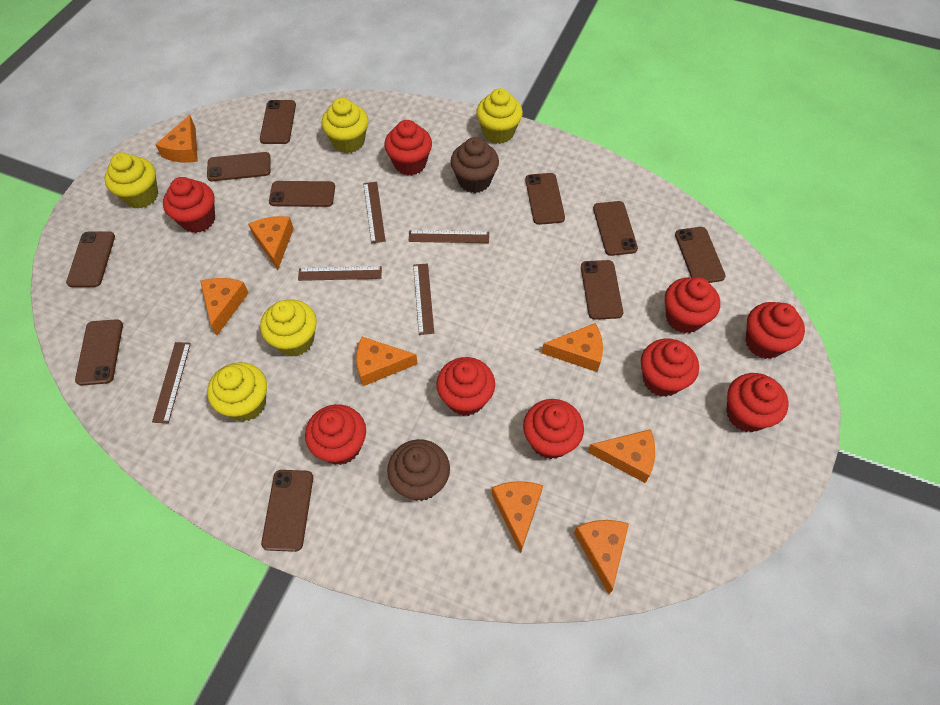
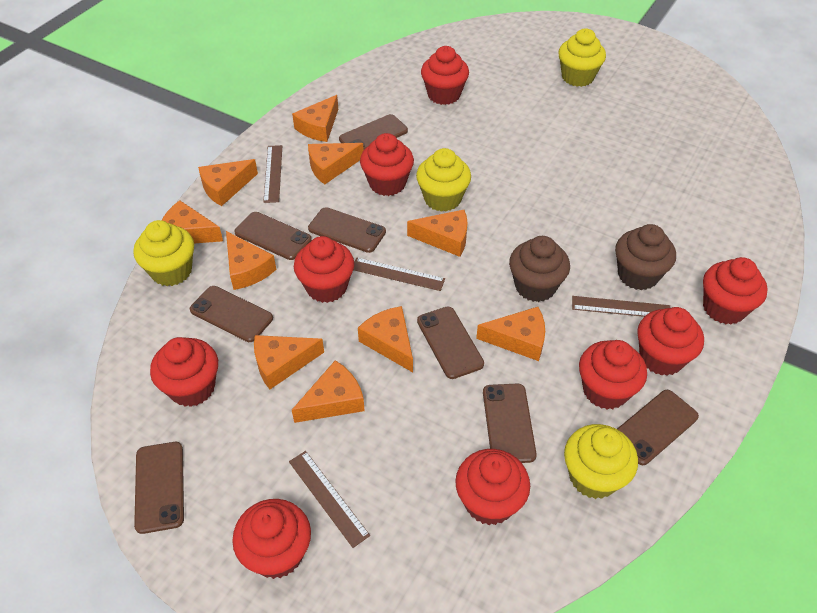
brown phone: [66,231,115,287] [75,319,123,385] [207,152,271,181] [260,100,296,144] [261,470,313,552] [269,181,335,207] [525,173,565,225] [581,260,623,320] [593,201,638,256] [675,227,726,283] = 10 -> [134,442,184,534] [190,286,273,342] [234,212,312,260] [308,207,386,253] [339,114,408,149] [417,307,484,379] [483,384,537,463] [617,390,699,465] = 8
brown ruler: [152,342,191,423] [298,266,382,281] [363,182,386,243] [408,230,489,243] [413,263,434,335] = 5 -> [263,145,282,203] [289,451,370,548] [353,258,445,291] [572,296,670,317] = 4
orange cheese: [155,115,198,163] [200,278,249,335] [248,216,294,270] [356,337,418,386] [492,481,543,553] [542,323,603,372] [574,520,629,594] [588,429,655,483] = 8 -> [162,200,223,243] [198,159,258,206] [226,231,276,290] [254,335,324,389] [292,95,338,142] [292,360,365,423] [308,143,364,185] [358,306,413,372] [407,210,468,257] [476,307,545,361] = 10
yellow cupcake: [104,153,158,209] [207,362,267,422] [260,299,317,357] [322,98,368,153] [476,88,523,144] = 5 -> [133,220,194,286] [416,148,471,212] [558,29,606,87] [564,424,638,499] = 4

